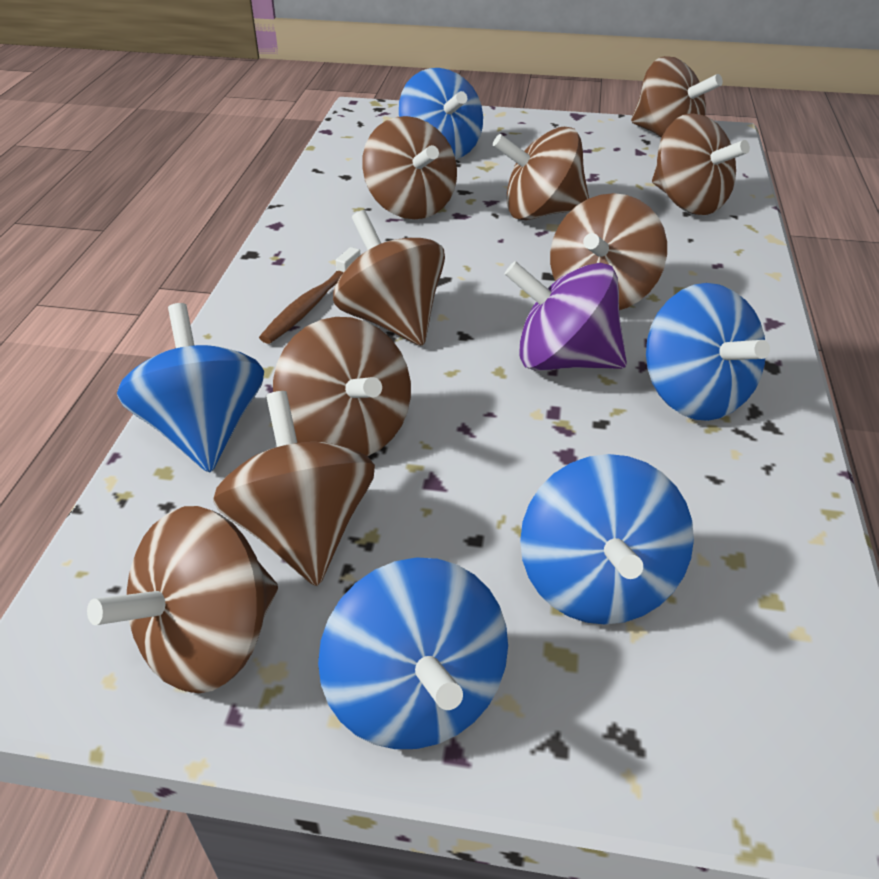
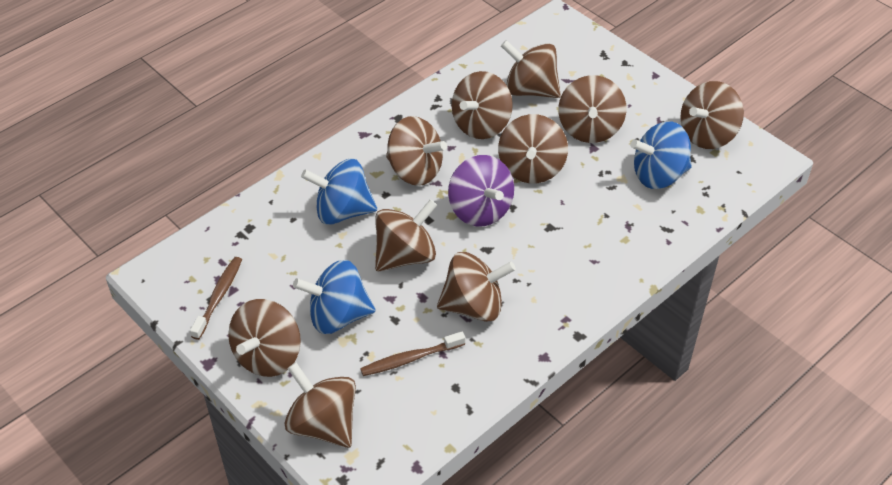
blue spinning top: [117,303,264,472] [318,557,508,749] [399,68,483,159] [520,454,694,625] [646,283,770,421] = 5 -> [293,260,375,334] [301,159,377,225] [630,122,692,189] = 3
brown spinning top: [87,506,278,693] [213,391,375,586] [273,317,411,456] [333,210,445,346] [362,116,457,219] [493,127,589,220] [550,193,667,310] [631,56,723,138] [652,113,750,215] = 9 -> [228,299,301,377] [284,363,356,448] [375,199,437,271] [386,116,447,186] [437,252,516,322] [452,71,513,139] [498,114,568,183] [501,40,561,98] [558,75,626,143] [680,81,744,149] = 10
brown toothbrush: [259,247,361,344] = 1 -> [190,257,242,340] [360,332,465,376] = 2

